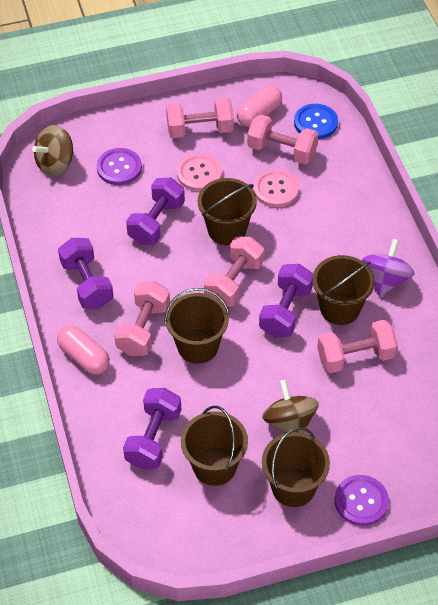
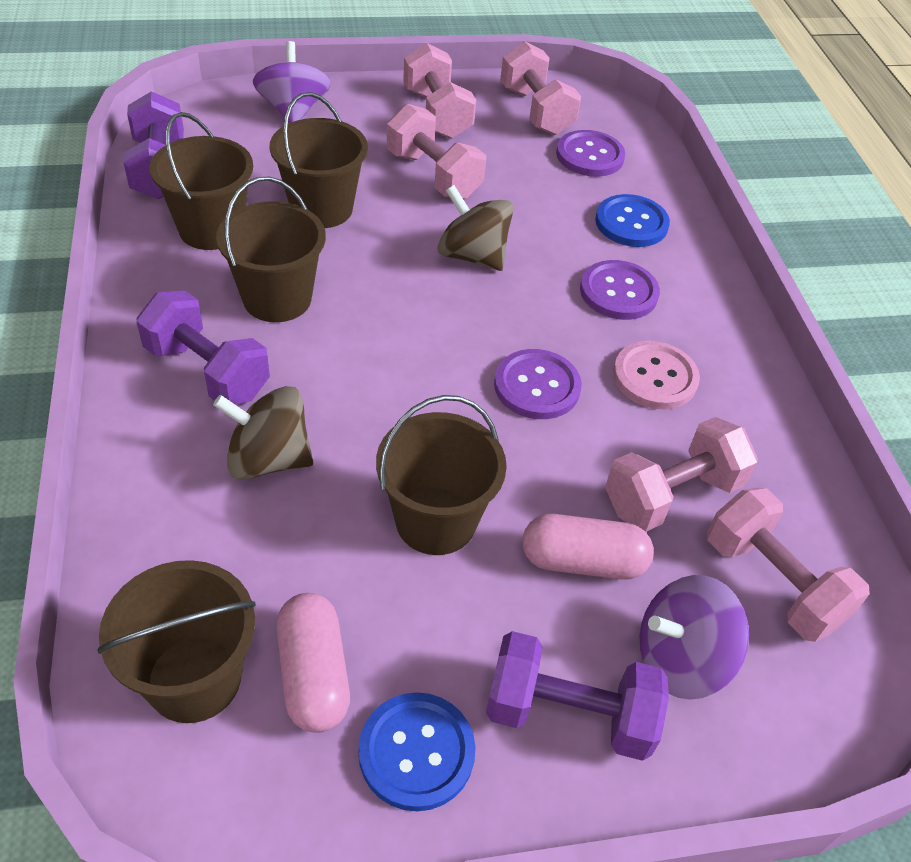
blue button: [294,104,338,139] = 1 -> [358,692,475,811] [595,194,670,247] = 2
pink button: [177,154,222,191] [254,169,299,207] = 2 -> [613,341,700,410] = 1
purple button: [97,148,142,185] [335,475,389,526] = 2 -> [494,349,582,419] [556,130,625,177] [580,260,660,320] = 3
purple dumbbell: [58,238,114,309] [123,388,181,469] [126,178,185,245] [259,264,313,337] = 4 -> [124,91,184,199] [136,291,270,404] [486,631,669,761] = 3
purple spinning top: [362,239,415,297] = 1 -> [253,41,331,123] [640,575,749,700] = 2

